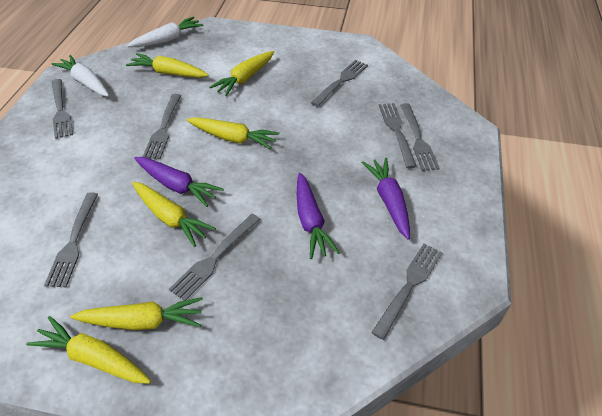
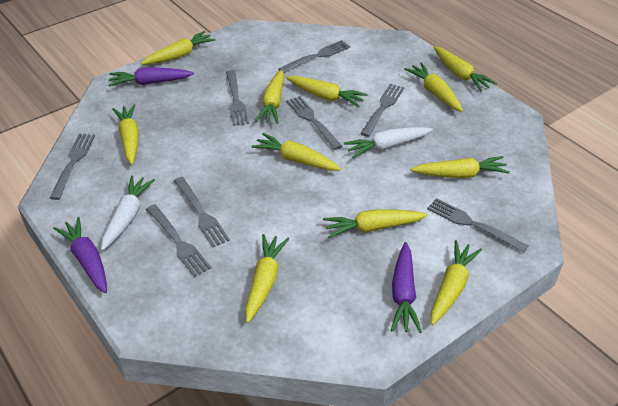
yellow carrot: [26,316,151,384] [70,297,203,330] [126,53,209,78] [132,182,216,247] [187,117,279,149] [209,51,274,96] = 6 -> [112,104,139,165] [141,31,216,65] [245,234,289,323] [251,133,341,171] [255,70,284,124] [286,76,368,107] [323,209,428,238] [404,63,463,112] [411,156,510,178] [431,240,482,325] [434,47,497,91] = 11

